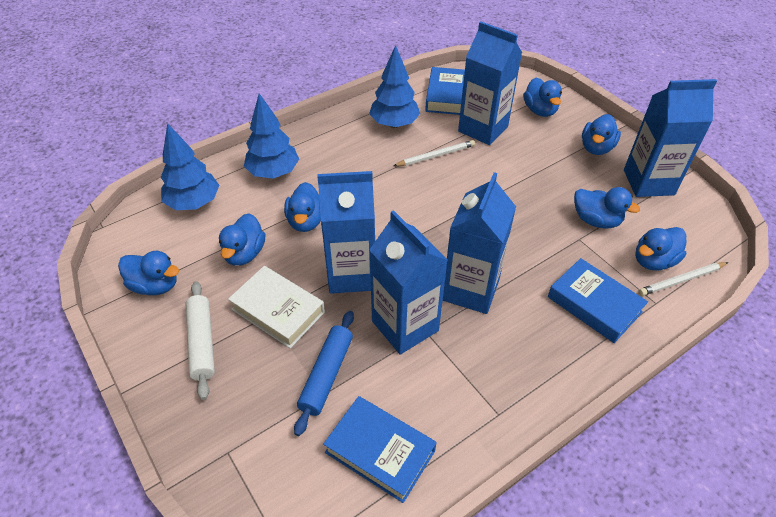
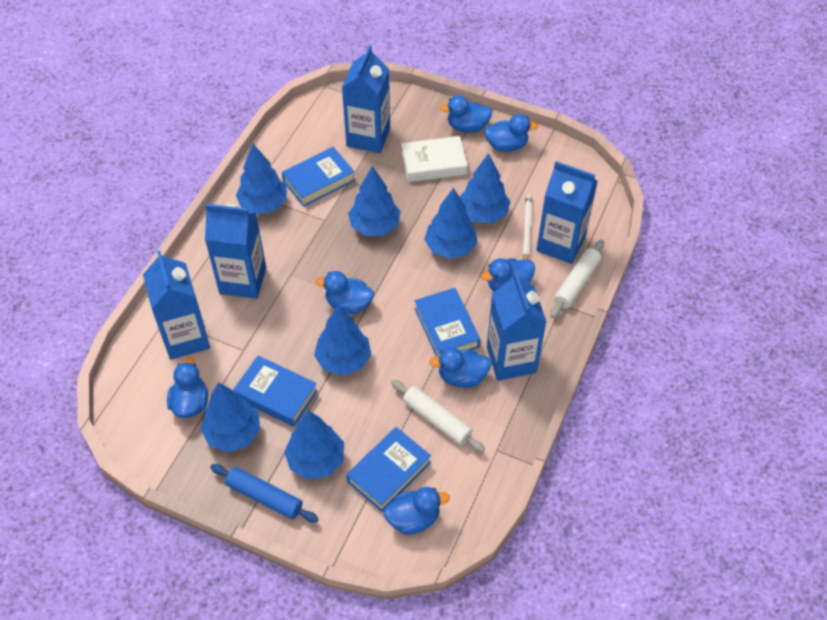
blue book: [323,396,437,503] [425,67,465,115] [548,258,648,343] = 3 -> [233,356,318,427] [282,147,355,207] [346,427,431,512] [414,288,481,357] = 4
blue tree: [161,123,219,210] [244,93,299,178] [369,45,420,128] = 3 -> [201,382,260,452] [236,144,287,214] [284,410,344,480] [314,305,371,376] [348,166,400,236] [424,188,478,259] [460,153,510,224] = 7
white pencil: [393,140,475,166] [638,262,729,296] = 2 -> [523,194,532,260] = 1
white rolling pin: [185,281,215,400] = 1 -> [391,380,485,452] [550,239,604,318] = 2

